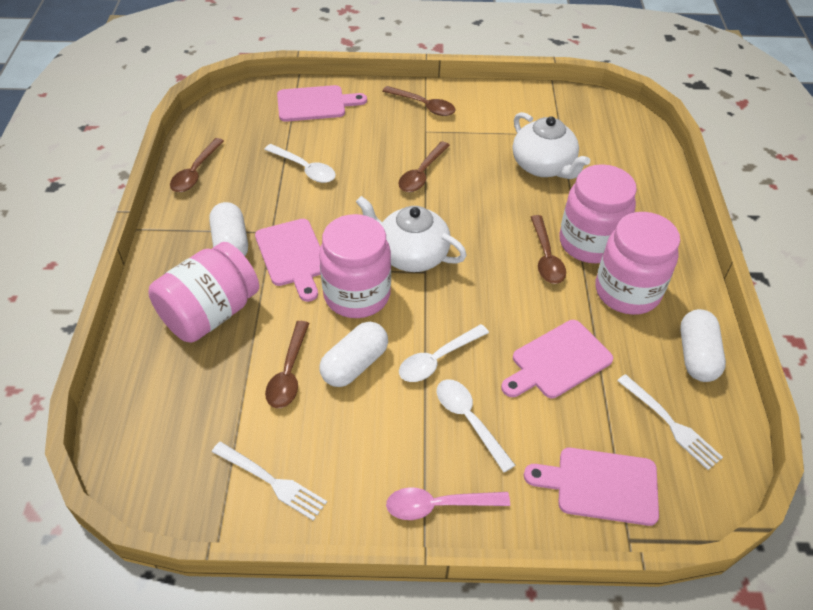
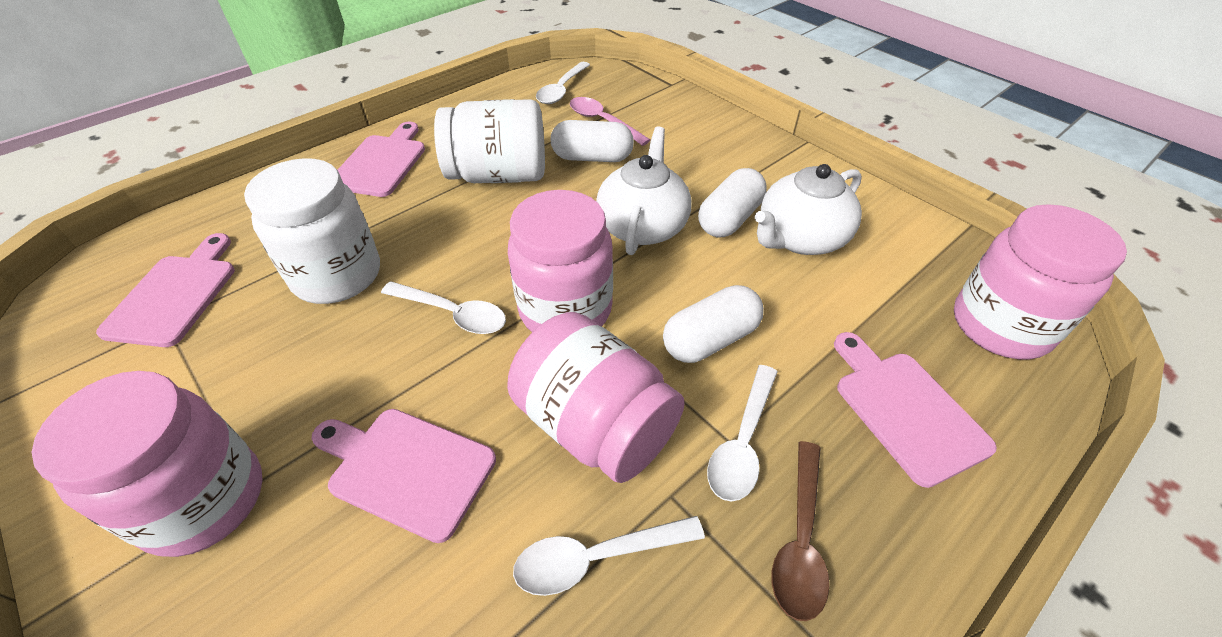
brown spoon: [170,138,224,192] [265,321,309,408] [382,86,456,116] [398,141,450,192] [531,215,566,284] = 5 -> [772,441,830,621] = 1
white fork: [212,442,327,521] [617,374,723,470] = 2 -> none = 0
white jar: none = 0 -> [244,158,380,304] [434,99,545,183] = 2
white spoon: [264,144,336,183] [399,324,489,382] [437,379,515,472] = 3 -> [381,281,506,334] [513,516,705,596] [536,62,590,104] [707,365,778,501] = 4

